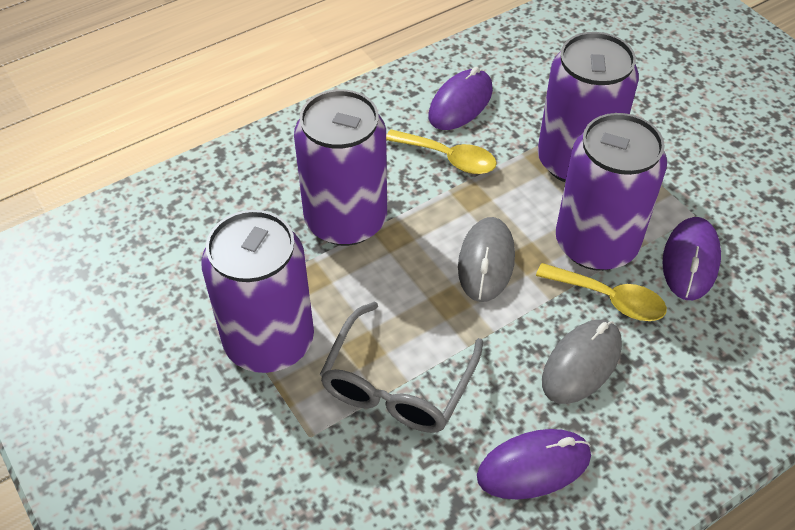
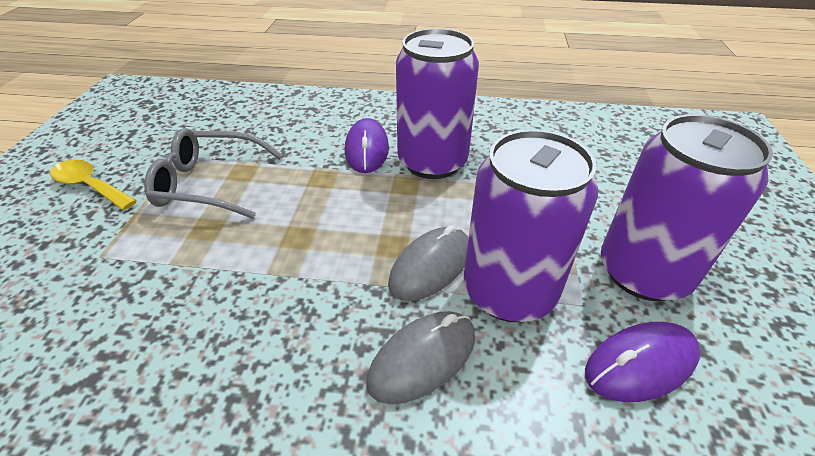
purple can: [201,210,314,373] [294,89,387,246] [538,32,639,182] [556,113,667,271] = 4 -> [396,28,479,179] [464,130,598,322] [601,114,773,301] = 3
purple mouse: [429,67,493,130] [477,429,591,499] [662,217,721,300] = 3 -> [345,118,389,173] [585,322,700,402] = 2
yellow spoon: [386,129,497,174] [536,263,667,321] = 2 -> [50,160,137,210] = 1

